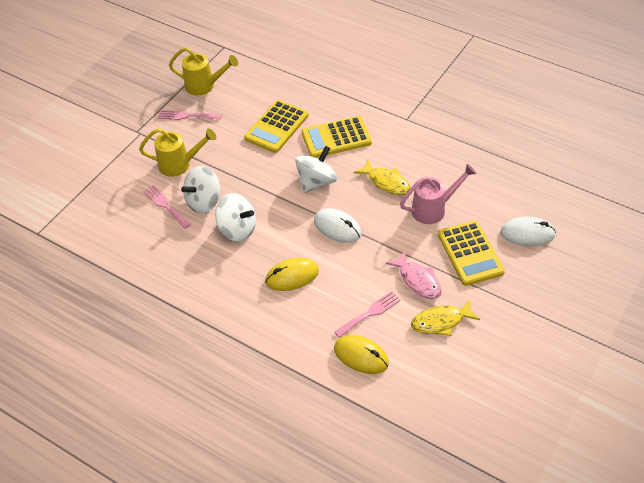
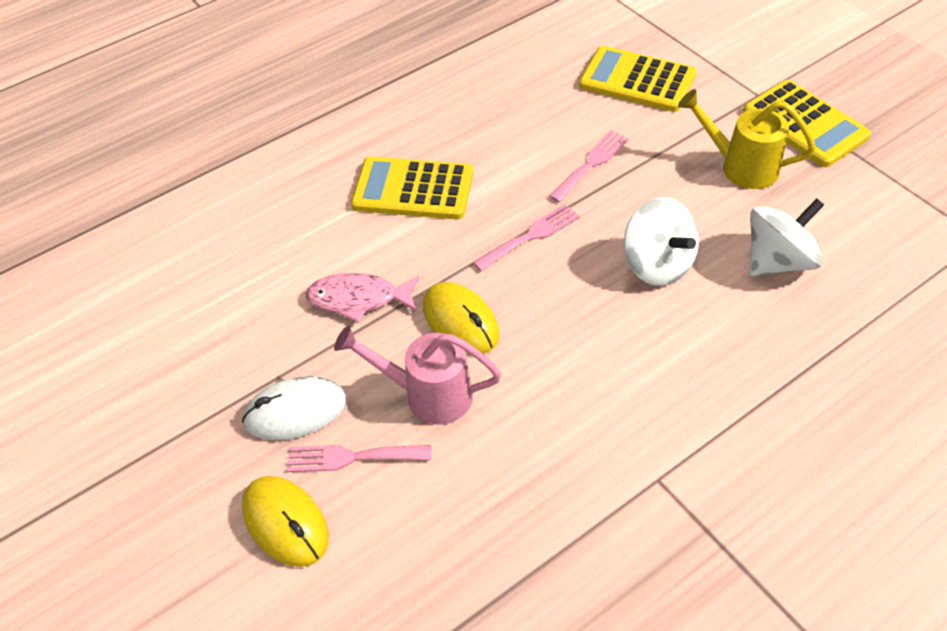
white mouse: [314,208,361,243] [500,217,556,246] = 2 -> [242,376,347,440] = 1
white spinning top: [181,166,220,214] [215,193,256,241] [295,146,337,193] = 3 -> [624,197,699,286] [749,198,824,276] = 2
yellow fish: [354,160,411,195] [411,299,480,336] = 2 -> none = 0
yellow watering can: [139,128,216,177] [169,47,238,95] = 2 -> [678,89,816,189] = 1

